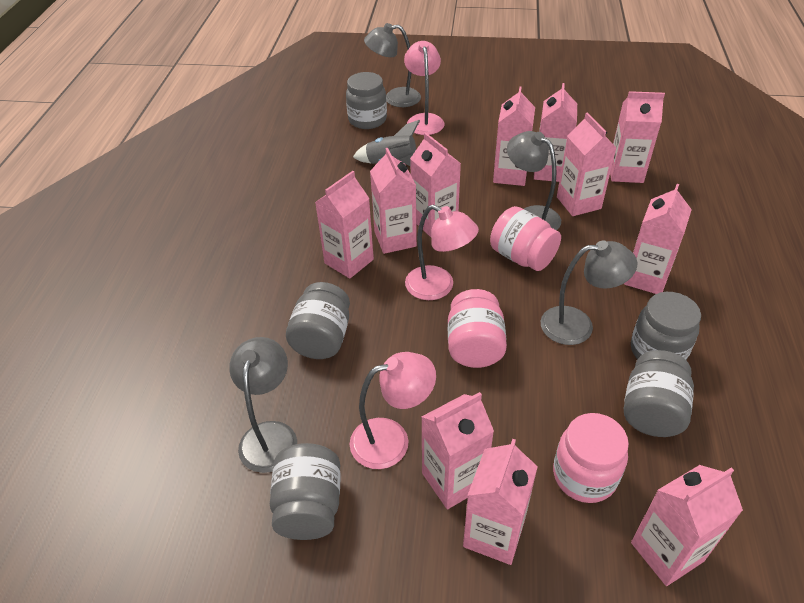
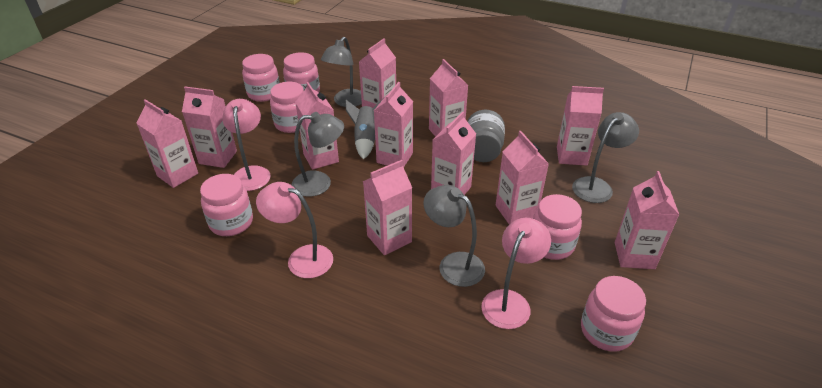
grey jar: [270,443,341,540] [286,282,350,359] [346,72,387,129] [624,350,694,437] [631,292,701,361] = 5 -> [467,110,505,162] = 1
pink jar: [448,289,507,368] [490,206,561,271] [553,413,629,503] = 3 -> [200,174,253,236] [242,54,280,102] [270,82,304,133] [283,52,320,92] [533,194,582,260] [581,276,646,351] = 6

